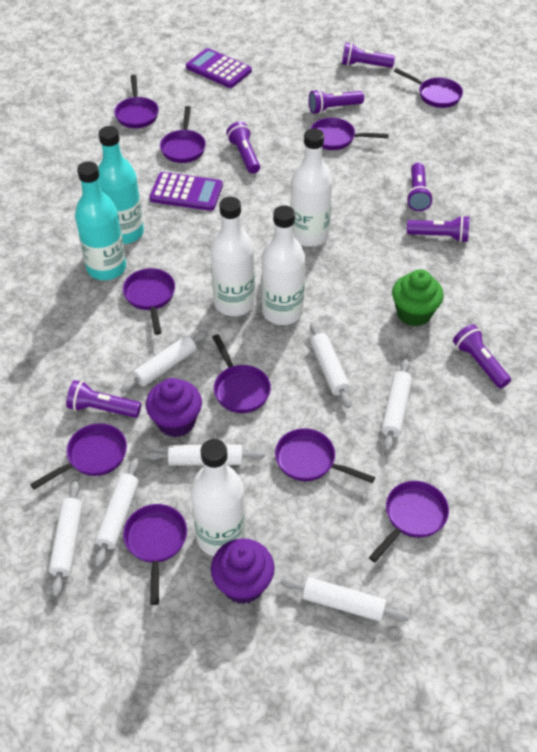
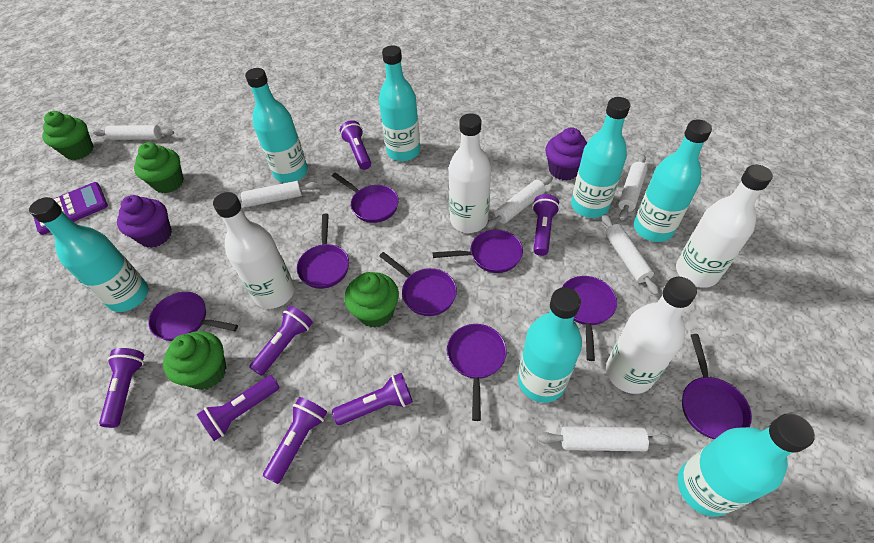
green cupcake: [392,269,444,327] = 1 -> [42,111,94,160] [134,142,184,193] [163,331,226,390] [344,272,399,328] = 4
purple calculator: [149,172,223,211] [186,48,252,88] = 2 -> [34,182,108,235] = 1
purple pan: [30,423,127,490] [114,75,159,128] [123,268,175,335] [123,504,187,605] [160,106,206,163] [212,334,271,413] [275,428,375,483] [310,118,389,150] [369,481,449,562] [394,68,463,108] = 10 -> [148,292,238,341] [297,214,349,289] [332,172,399,223] [379,252,457,316] [433,229,523,273] [447,324,507,421] [562,276,617,361] [682,334,752,439] = 8
turquoise bottle: [75,161,126,280] [98,126,144,244] = 2 -> [29,197,148,312] [245,68,308,183] [379,45,420,161] [518,287,582,403] [571,97,631,218] [634,120,712,242] [678,413,815,517] = 7
white rolling pin: [49,481,83,597] [94,458,139,567] [120,330,208,393] [146,444,265,465] [280,577,410,622] [310,322,351,408] [381,359,412,451] = 7 -> [93,125,174,140] [238,181,318,207] [486,176,553,229] [537,426,672,451] [602,214,659,295] [618,155,647,221] = 6

